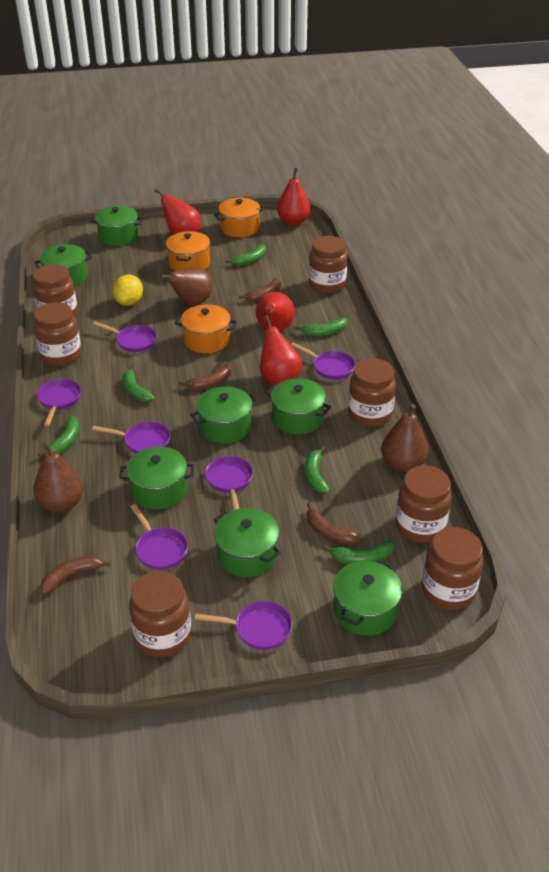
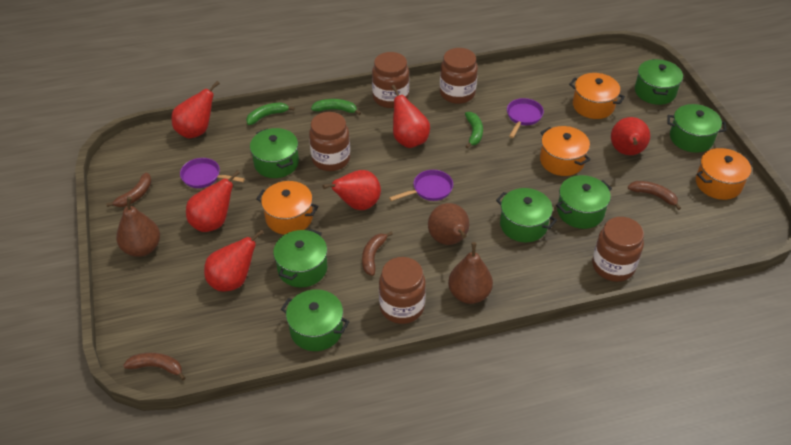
brown jar: [33,264,78,317] [34,302,81,366] [129,571,191,657] [309,236,348,294] [348,358,396,427] [395,465,452,543] [422,527,483,610] = 7 -> [309,112,350,171] [372,52,409,108] [379,257,426,324] [440,48,478,104] [592,217,644,282] = 5
green banana: [38,416,79,457] [123,366,155,402] [225,244,266,266] [295,318,348,336] [305,446,330,493] [323,541,394,564] = 6 -> [246,102,295,125] [311,99,361,115] [465,112,483,148] = 3
orange pot: [166,231,210,271] [175,304,237,353] [214,198,265,237] = 3 -> [256,181,319,235] [540,126,591,176] [569,73,625,119] [696,148,752,200] = 4
purple pan: [37,379,81,426] [92,322,157,352] [92,421,170,454] [130,504,188,570] [195,601,292,650] [205,456,253,510] [291,342,355,380] = 7 -> [180,158,245,188] [389,170,453,201] [507,98,544,138] = 3
red pear: [154,188,201,235] [256,292,295,331] [260,315,302,385] [277,168,310,226] = 4 -> [172,81,220,138] [186,170,240,232] [204,229,264,292] [322,170,381,210] [391,85,430,148] [611,117,650,155] = 6
yellow lemon: [113,275,143,306] = 1 -> none = 0

